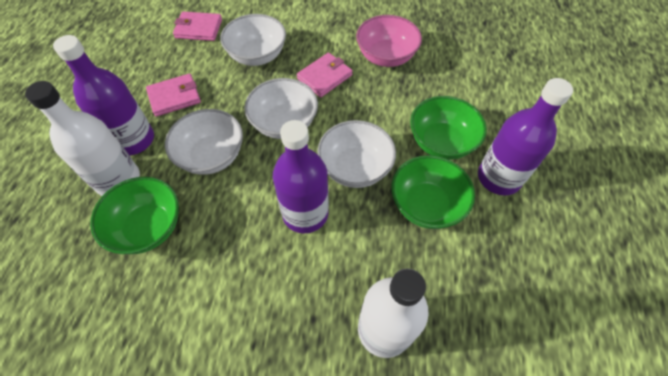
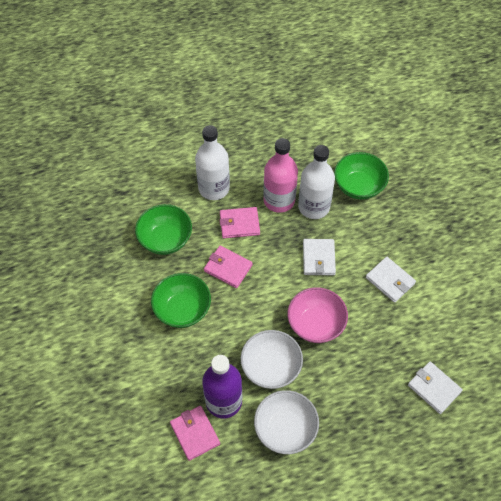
pink bottle: none = 0 -> [263,138,298,213] = 1
purple bottle: [53,35,154,155] [273,120,329,233] [478,78,573,196] = 3 -> [202,355,242,418] = 1
white bowl: [165,109,243,175] [220,14,286,66] [244,78,318,139] [317,120,396,188] = 4 -> [241,330,303,389] [254,390,319,454] = 2
white wallet: none = 0 -> [303,239,336,275] [366,257,416,303] [408,361,463,414] = 3

